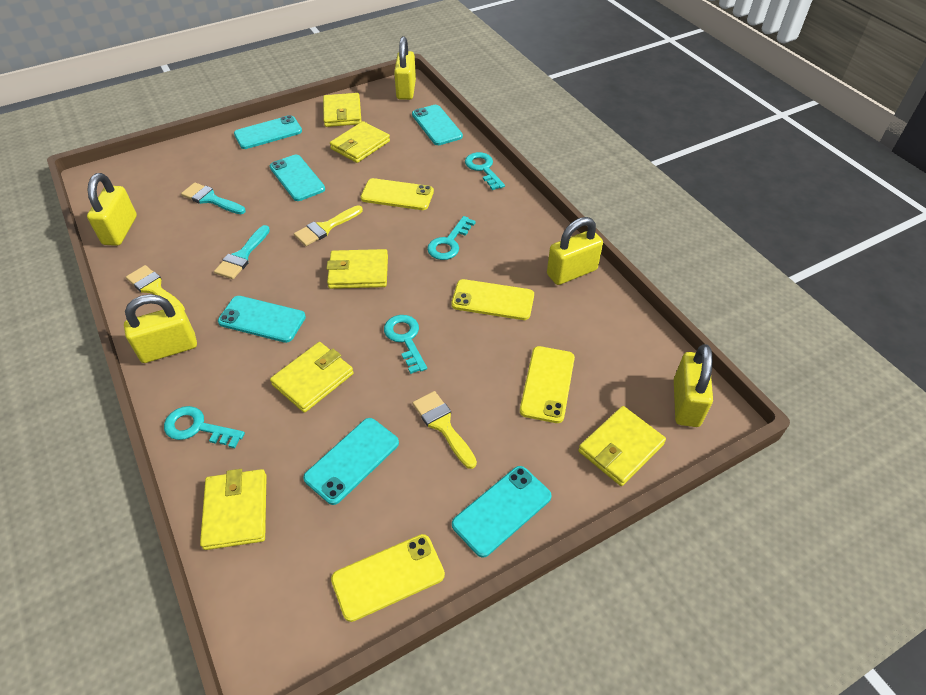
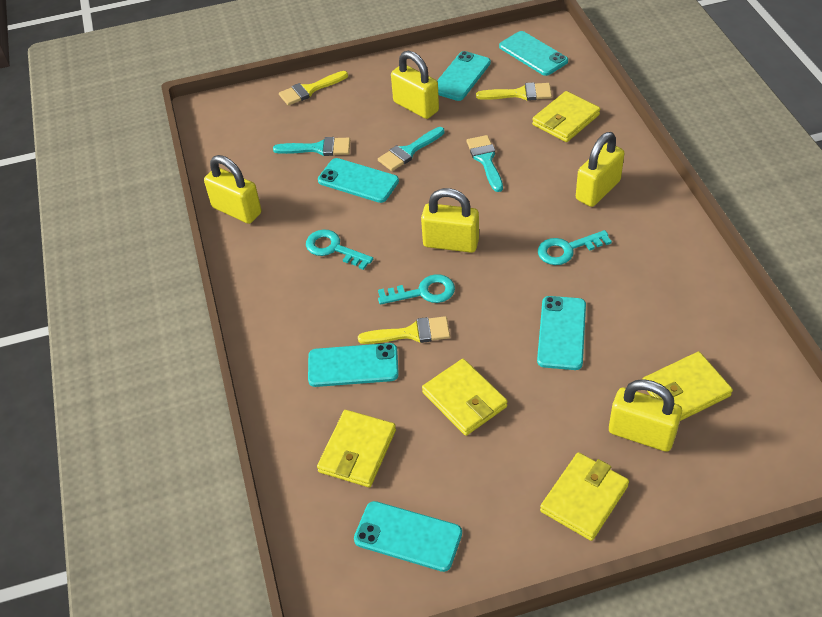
turquoise brush: [181,182,246,214] [214,225,270,279] = 2 -> [273,137,350,156] [378,127,444,171] [466,135,503,192] = 3
turquoise key: [164,406,245,448] [384,315,427,374] [427,216,476,260] [465,152,505,190] = 4 -> [306,229,373,270] [378,274,455,305] [538,230,612,265] = 3
yellow phone: [331,534,445,622] [361,178,434,210] [451,279,534,320] [520,346,575,423] = 4 -> none = 0
yellow wallet: [200,469,267,550] [270,342,354,413] [323,93,362,127] [326,249,388,289] [330,121,390,163] [578,406,666,486] = 6 -> [317,410,396,487] [422,359,508,436] [532,91,600,142] [540,452,629,541] [642,352,733,421] = 5

